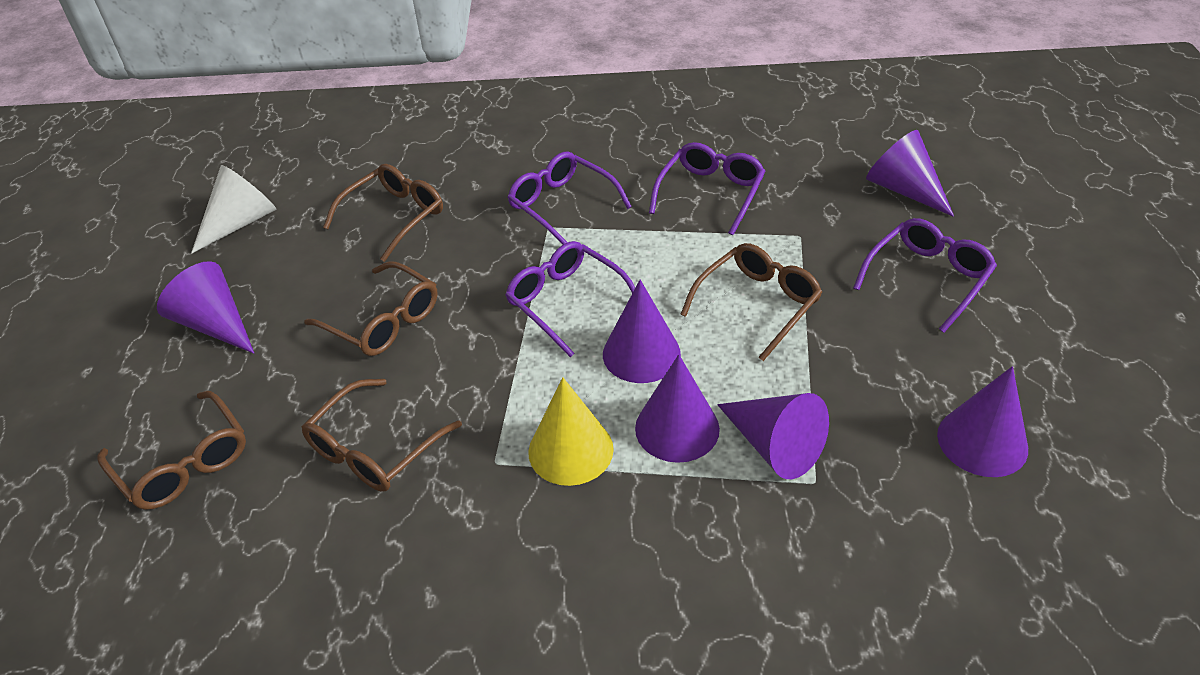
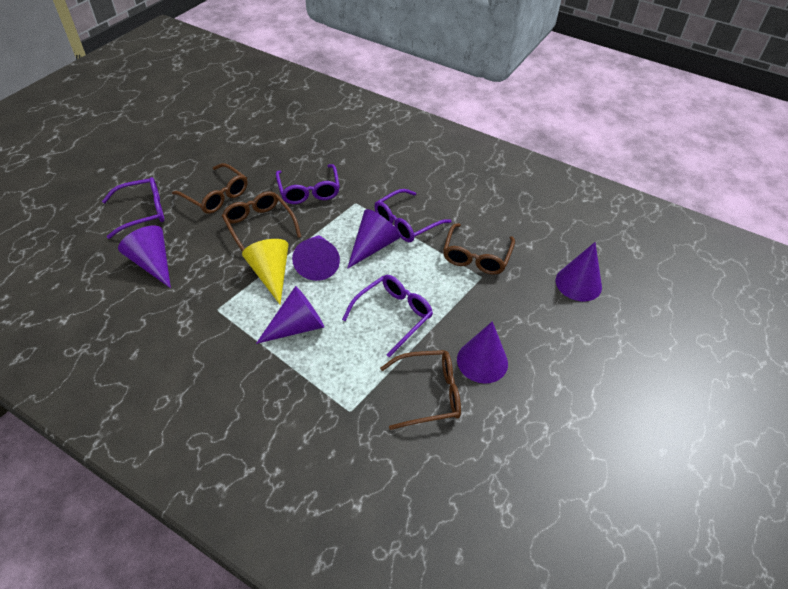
brown glasses: [97,391,246,510] [301,379,462,492] [304,261,438,356] [323,164,443,262] [680,243,823,361] = 5 -> [172,163,248,214] [222,191,301,252] [380,350,461,430] [443,223,515,274] = 4
white cone: [191,165,277,253] = 1 -> none = 0

